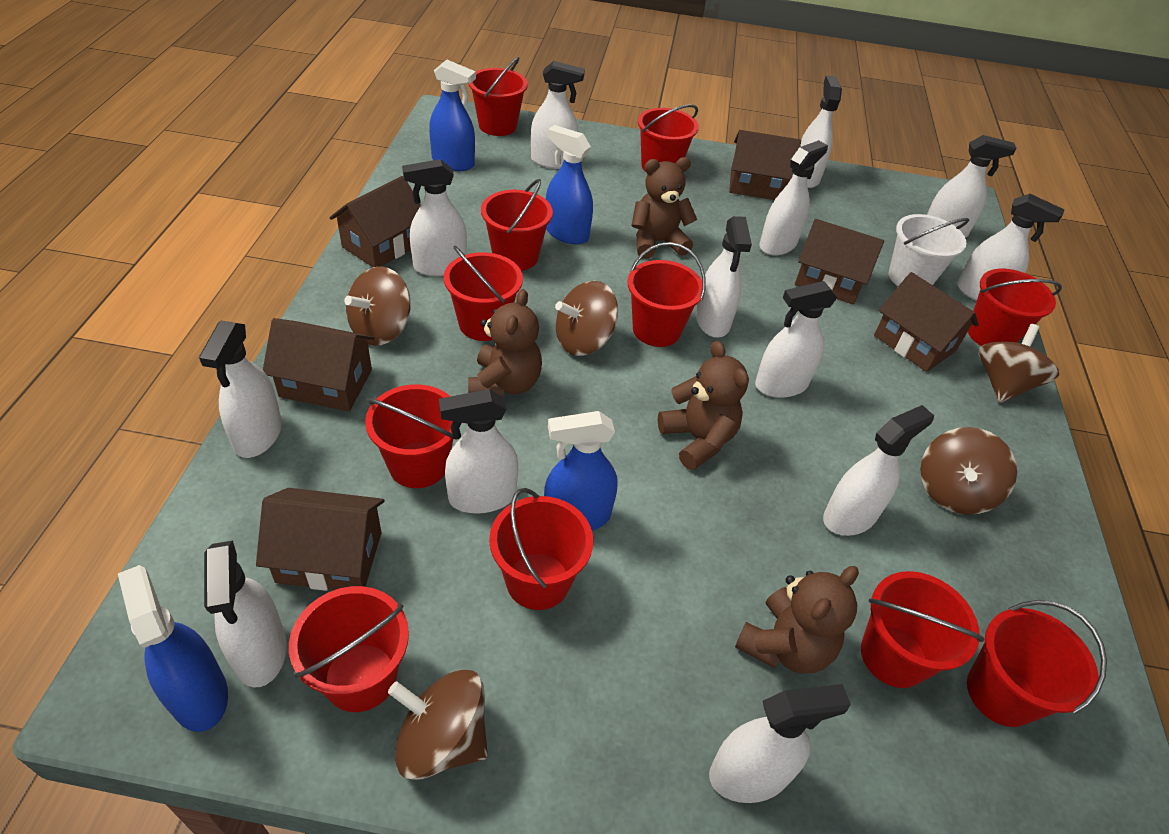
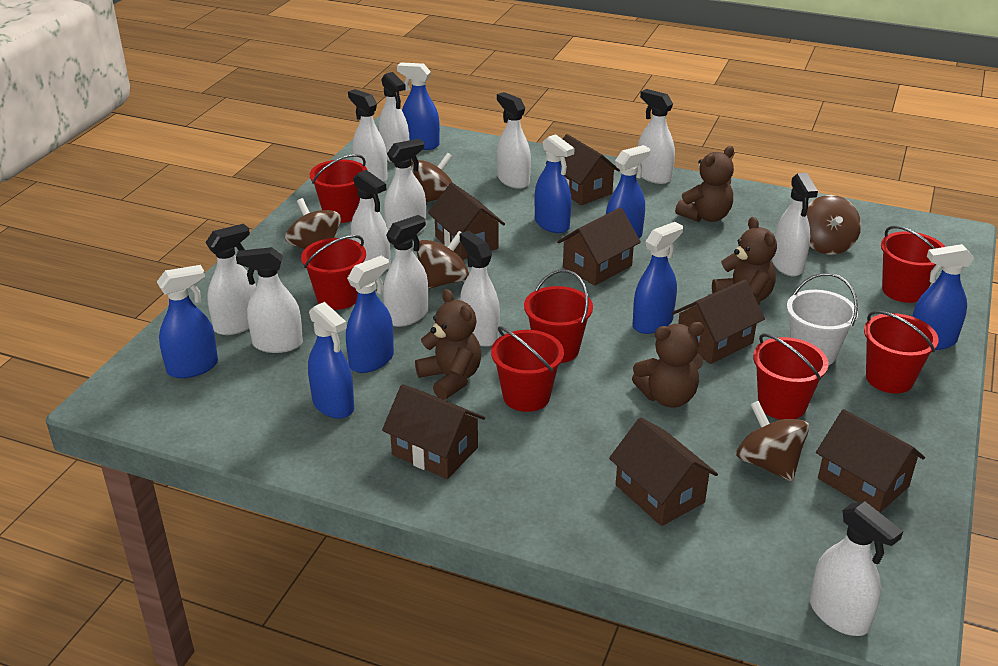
blue spray bottle: [118,565,228,732] [429,60,476,171] [544,411,617,531] [546,125,593,245] = 4 -> [157,265,218,378] [308,302,354,419] [346,256,394,373] [397,62,440,150] [535,134,575,233] [606,145,650,239] [633,222,683,334] [912,244,974,350] = 8
brown house: [256,488,385,591] [263,318,375,412] [329,176,421,267] [729,130,801,200] [795,219,884,304] [874,272,979,372] = 6 -> [382,384,485,479] [428,183,505,260] [546,134,620,205] [557,208,641,286] [609,417,718,526] [672,280,765,364] [816,409,925,513] = 7
red bucket: [289,586,409,712] [365,384,454,488] [444,246,523,341] [468,57,528,136] [481,179,553,271] [489,488,593,610] [627,242,706,347] [638,104,699,173] [861,571,984,688] [967,600,1107,727] [968,269,1062,346] = 11 -> [301,235,366,310] [310,154,367,223] [491,326,564,412] [524,270,593,363] [753,334,828,420] [864,311,938,394] [881,226,945,303] = 7
white spray bottle: [199,321,282,458] [204,540,287,688] [402,159,467,276] [439,389,518,514] [531,61,585,169] [696,216,752,338] [709,684,851,803] [755,281,837,398] [759,140,828,256] [800,75,842,188] [823,405,934,536] [927,135,1017,238] [957,194,1064,301] = 13 -> [205,224,256,335] [236,247,303,353] [348,89,388,182] [351,170,391,268] [379,72,409,163] [383,215,428,327] [384,139,426,234] [460,231,500,347] [497,92,531,189] [638,89,675,184] [772,173,818,276] [810,501,903,636] = 12

